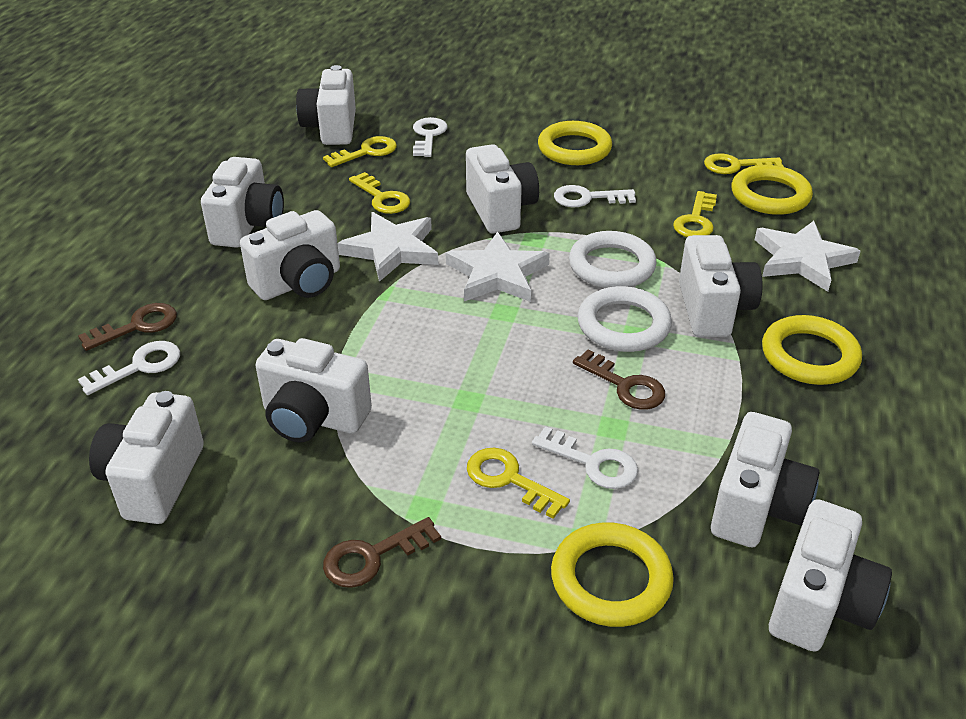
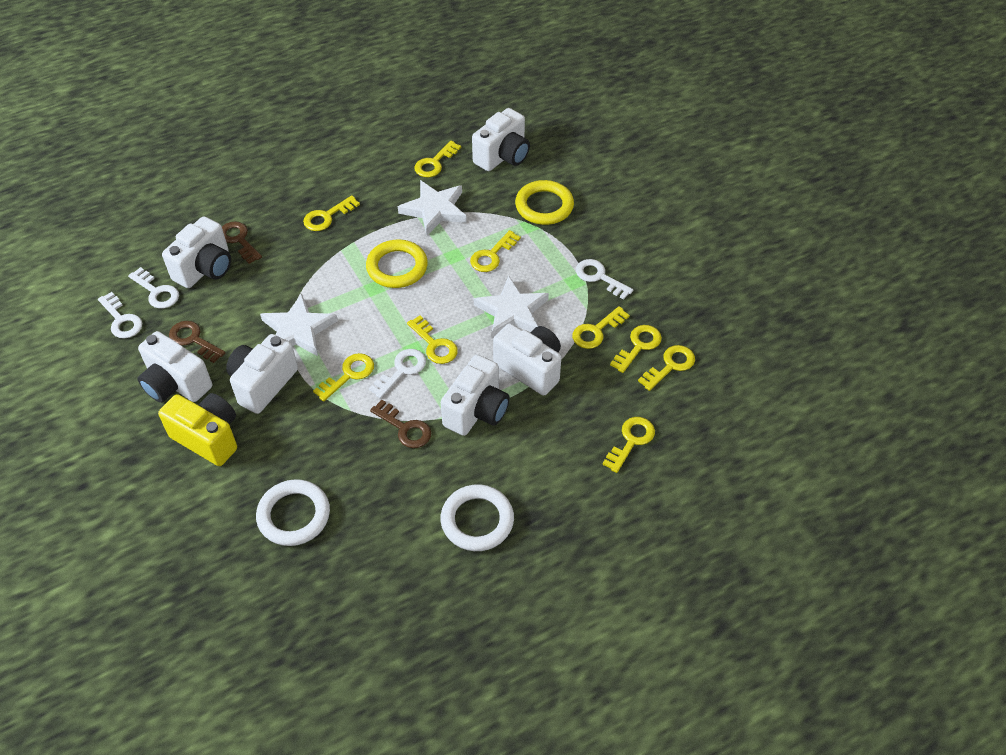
white camera: [89,391,204,524] [201,157,284,248] [240,210,340,300] [255,338,372,442] [296,65,356,145] [466,144,539,234] [679,235,763,337] [711,412,819,548] [769,499,892,652] = 9 -> [137,331,212,403] [162,216,231,288] [226,334,298,414] [441,355,510,436] [472,108,530,171] [493,324,561,396] = 6
yellow camera: none = 0 -> [158,393,237,466] = 1
yellow key: [323,136,397,167] [349,172,410,214] [467,448,570,518] [673,191,717,237] [704,153,784,174] = 5 -> [303,195,360,231] [313,353,374,402] [407,315,458,364] [414,141,461,177] [470,230,521,272] [572,306,630,349] [602,417,655,473] [610,325,662,373] [638,345,695,391] = 9
yellow ring: [538,121,612,165] [551,522,674,627] [731,165,813,215] [762,315,862,385] = 4 -> [366,239,428,288] [515,180,574,225] = 2

